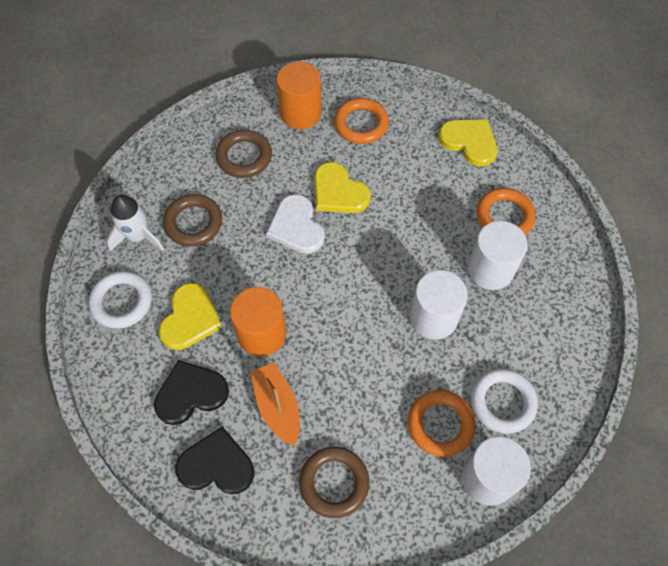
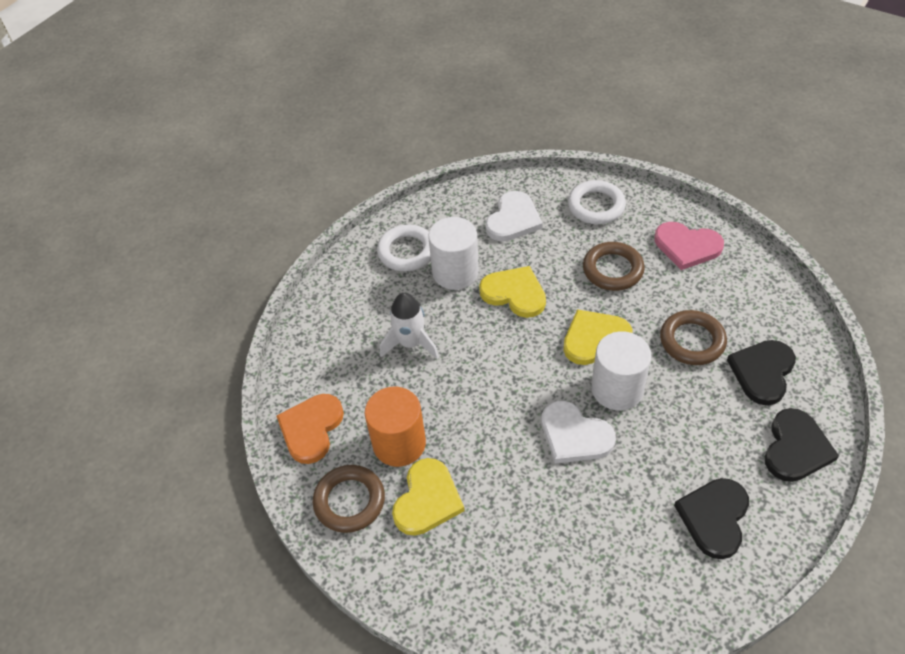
black heart: [154,360,229,425] [175,427,255,494] = 2 -> [674,478,749,559] [727,340,796,405] [765,408,839,482] = 3
orange boat: [251,362,299,446] = 1 -> none = 0
orange cylinder: [230,287,286,356] [276,62,322,129] = 2 -> [365,387,426,467] = 1
orange heart: none = 0 -> [276,394,344,464] = 1
orange ring: [334,98,389,144] [408,390,476,457] [477,188,536,235] = 3 -> none = 0
pink heart: none = 0 -> [655,222,724,270] = 1
white cylinder: [410,270,468,339] [462,436,531,506] [468,221,528,290] = 3 -> [428,217,479,290] [591,331,652,411] = 2
white heart: [266,194,325,254] = 1 -> [485,191,543,241] [541,400,616,463] = 2

